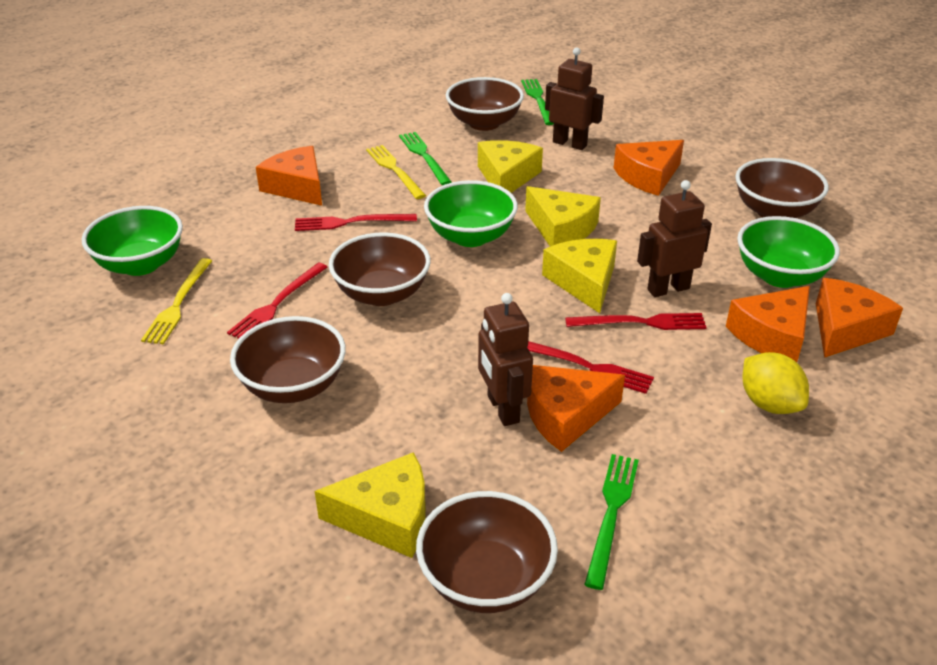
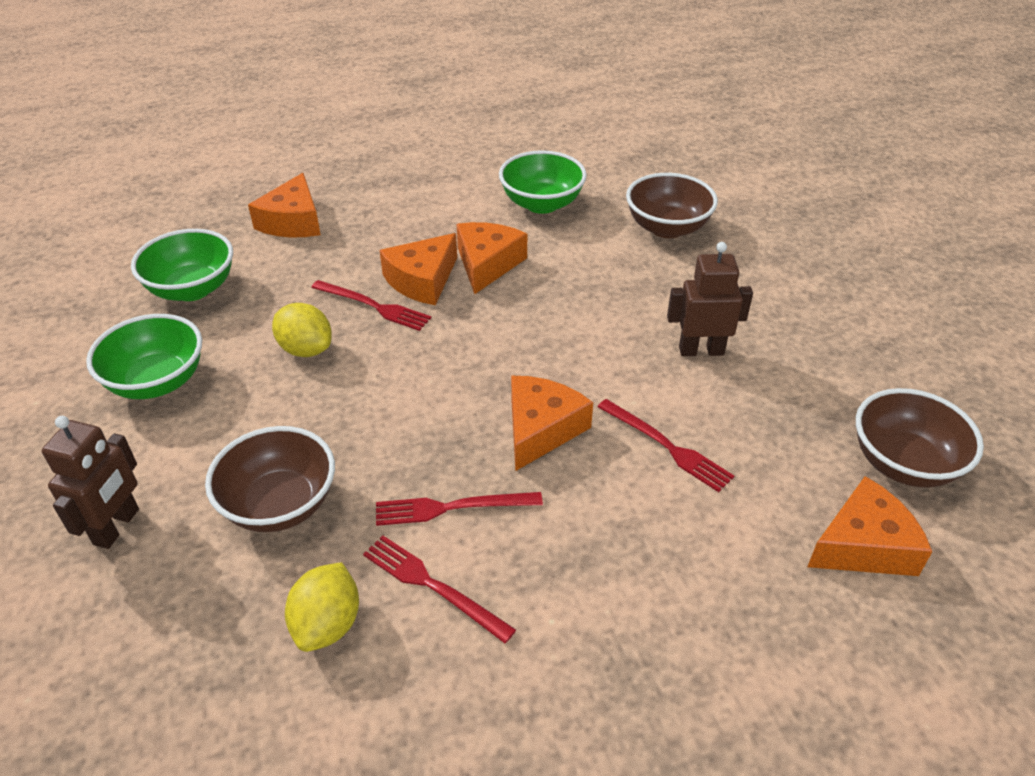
brown bowl: [230,316,346,403] [329,232,430,306] [416,491,558,613] [446,77,524,131] [735,158,829,218] = 5 -> [205,426,335,532] [626,173,718,238] [856,388,984,488] = 3
brown robot: [478,293,533,426] [545,47,604,150] [637,180,712,297] = 3 -> [42,416,139,549] [667,242,753,356] = 2
green fork: [399,132,452,185] [521,79,554,125] [584,454,639,590] = 3 -> none = 0
yellow cheese: [315,452,426,558] [478,140,543,193] [525,186,601,247] [542,239,617,313] = 4 -> none = 0
yellow fork: [141,258,212,344] [366,145,426,199] = 2 -> none = 0
yellow lemon: [742,352,809,414] = 1 -> [272,303,332,357] [285,562,359,652] = 2

